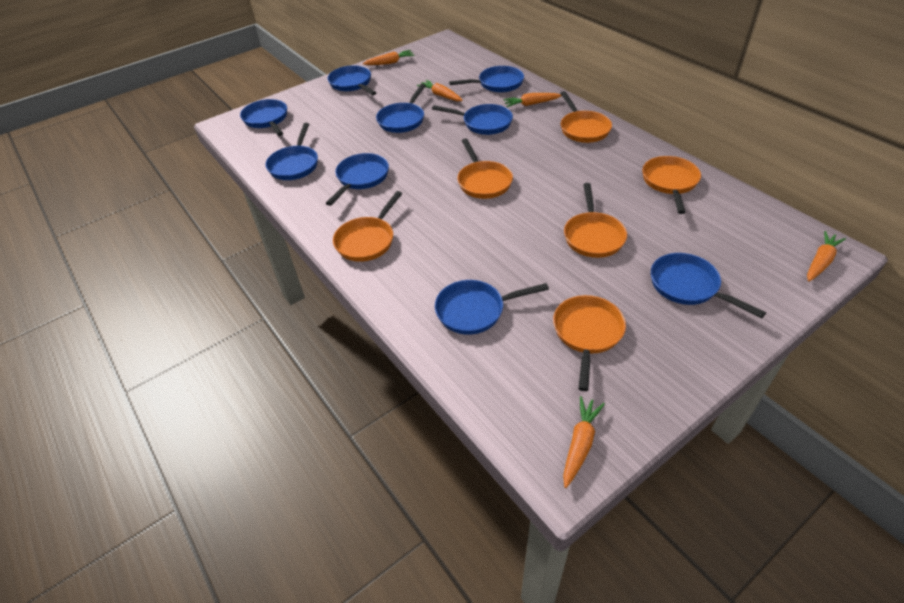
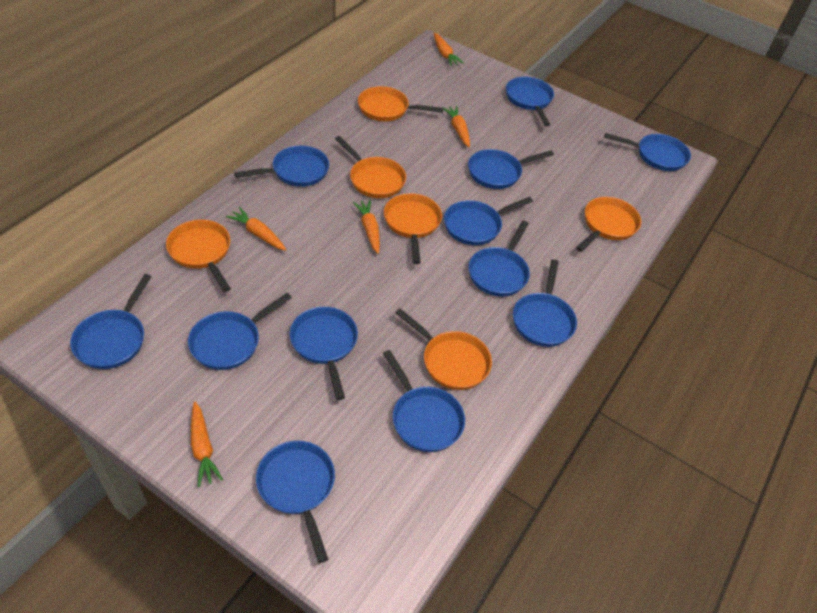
blue pan: [240,99,287,136] [265,123,318,180] [326,153,389,206] [328,65,376,95] [376,84,426,133] [432,104,513,135] [435,280,549,335] [449,66,524,92] [651,253,766,318] = 9 -> [70,274,152,369] [188,293,292,370] [234,146,329,187] [256,441,335,563] [290,307,358,400] [383,350,465,452] [444,197,533,245] [468,149,554,189] [469,221,530,297] [506,77,554,126] [513,259,577,347] [604,133,691,171] = 12

